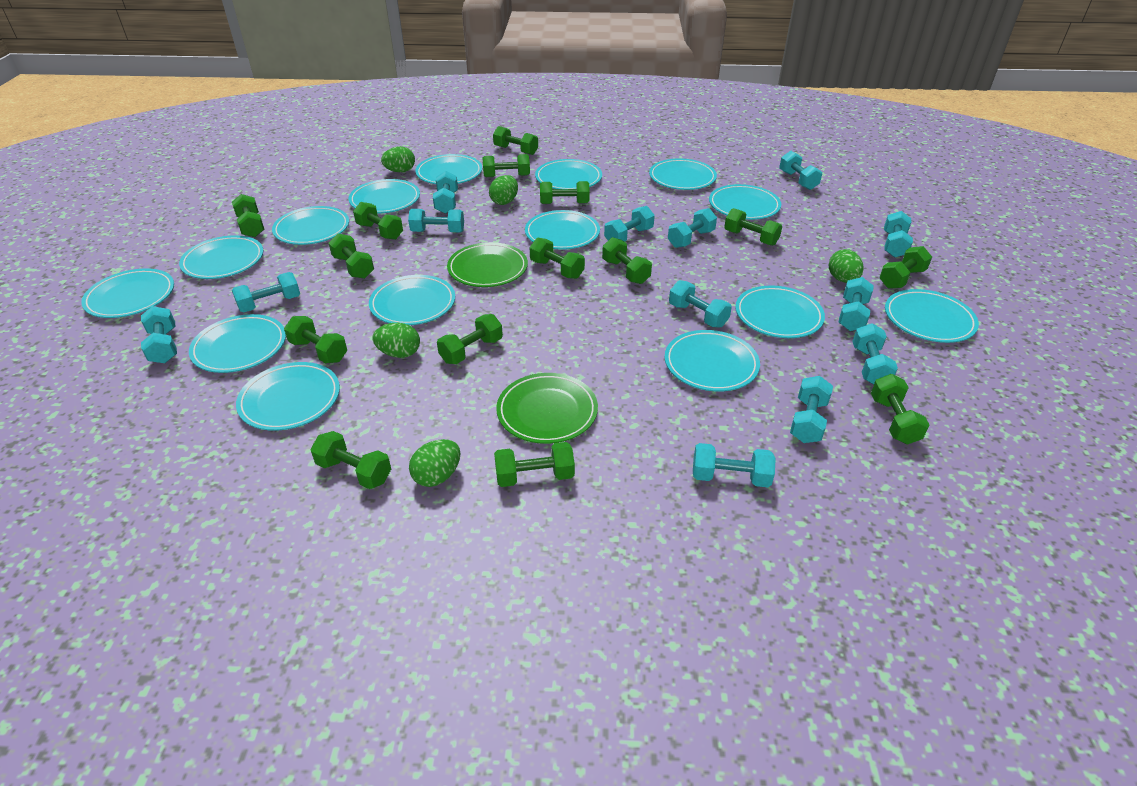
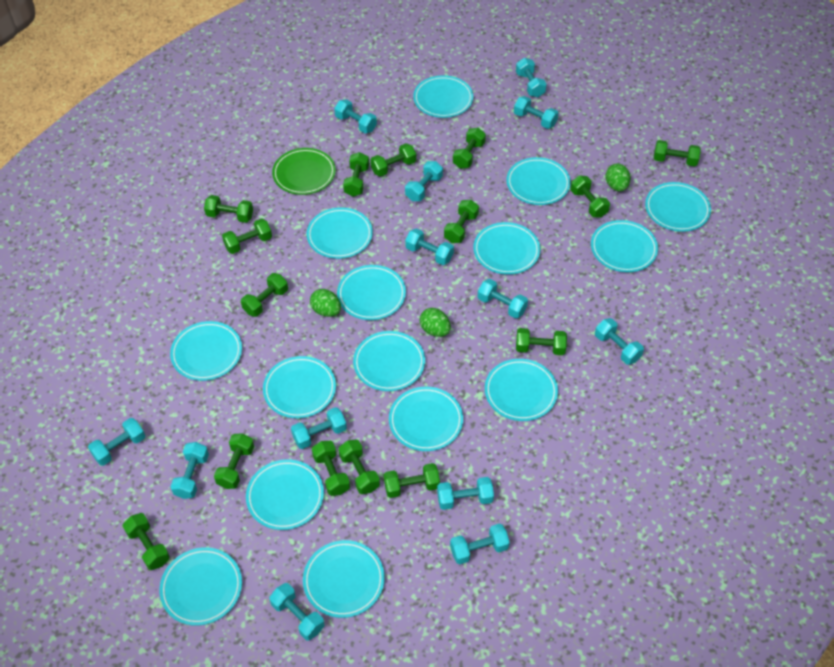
green egg: [372,323,420,358] [381,146,415,172] [409,439,461,487] [489,175,518,205] [829,249,864,283] = 5 -> [310,289,341,317] [420,308,451,337] [605,164,631,192] = 3
green plate: [447,242,528,287] [496,373,598,444] = 2 -> [272,148,336,195] = 1

